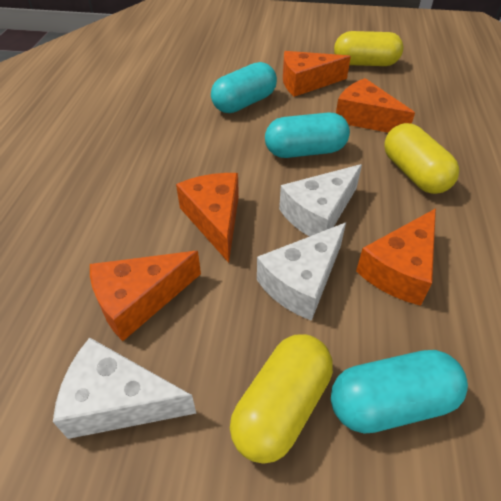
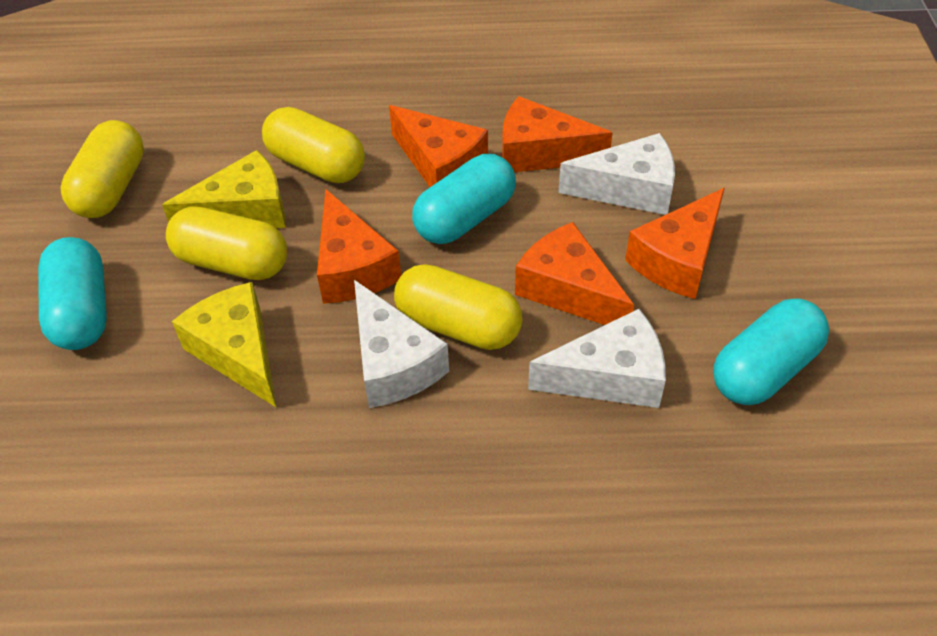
yellow capsule: [230,334,333,464] [334,31,403,66] [384,123,459,194] = 3 -> [61,120,144,218] [166,206,287,280] [262,107,365,183] [394,264,522,350] = 4
yellow cheese: none = 0 -> [162,150,286,228] [172,282,276,407] = 2

